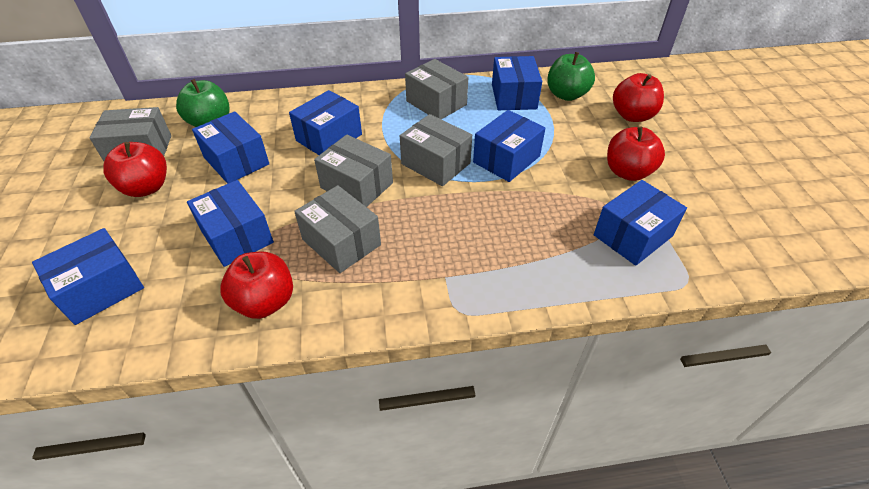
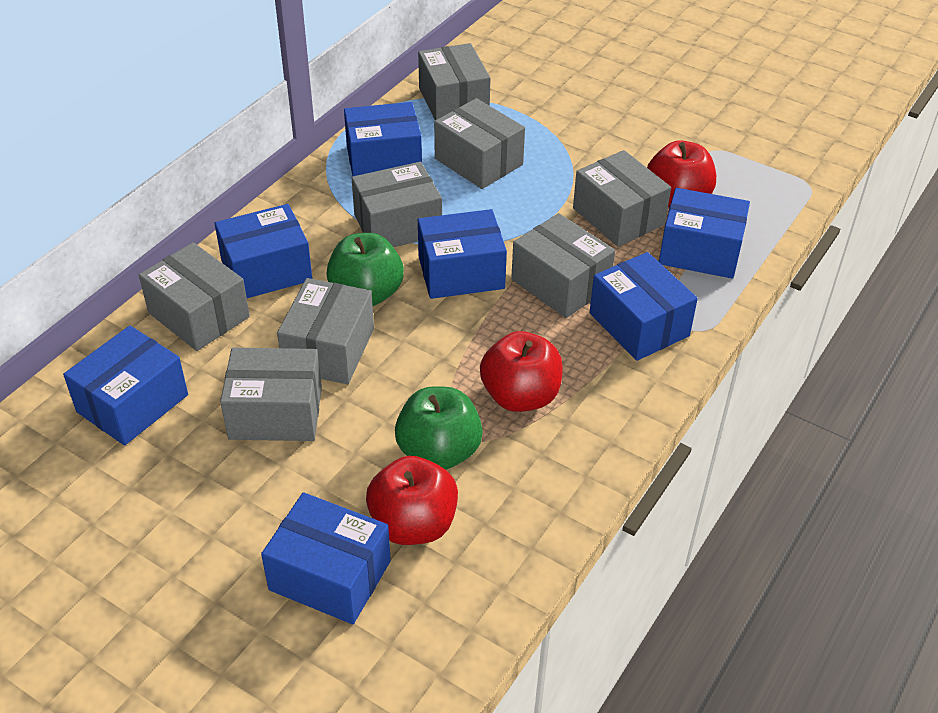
grey box: [89,107,171,161] [294,185,381,273] [314,134,393,207] [400,114,472,186] [405,59,469,119] = 5 -> [139,242,250,351] [220,348,322,441] [277,278,374,384] [352,162,442,247] [418,43,491,120] [434,98,525,189] [511,213,615,318] [573,150,671,247] = 8
red apple: [103,142,167,197] [220,252,293,319] [607,127,665,181] [613,73,664,122] = 4 -> [366,456,458,545] [480,331,563,412] [647,140,716,207] = 3

